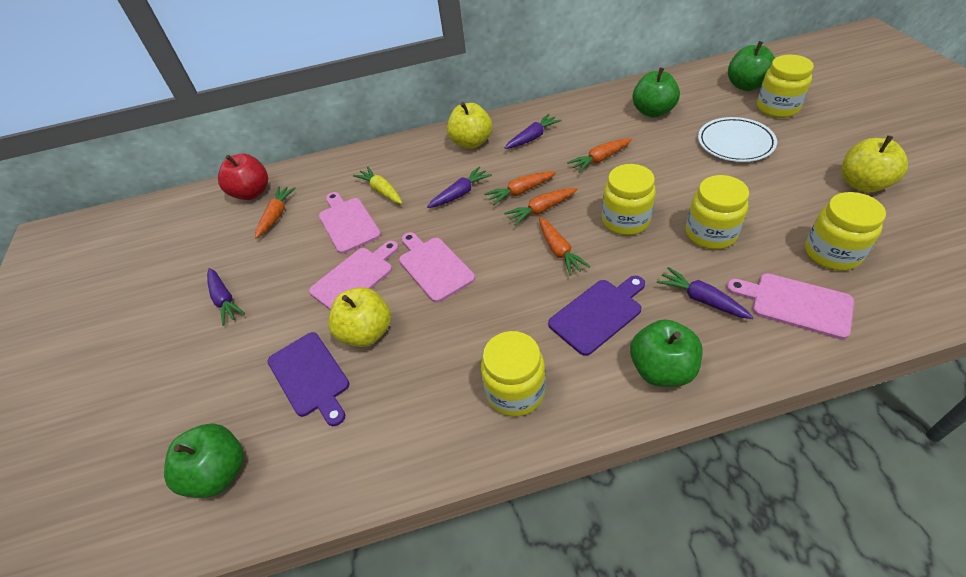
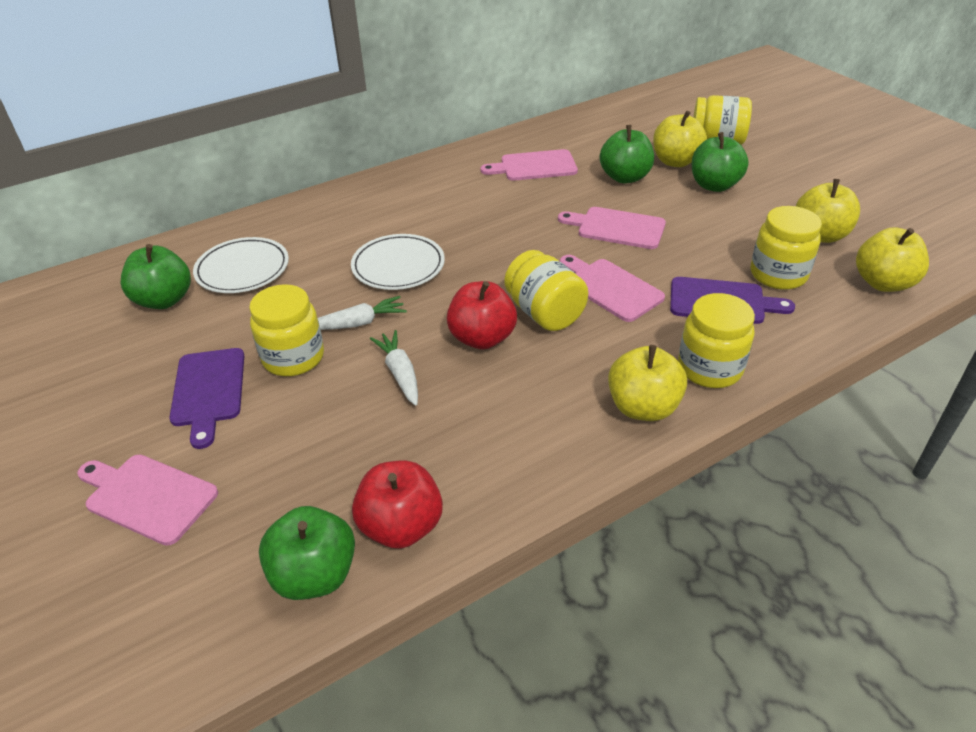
orange carrot: [255,187,296,238] [484,171,556,206] [504,188,577,225] [539,217,590,276] [567,138,632,173] = 5 -> none = 0
purple carrot: [207,268,245,326] [427,167,492,208] [505,114,562,149] [657,267,753,319] = 4 -> none = 0
red apple: [218,154,268,200] = 1 -> [352,461,443,549] [447,281,517,349] = 2
white carrot: none = 0 -> [318,296,407,330] [370,330,418,406] = 2
white plate: [698,117,777,162] = 1 -> [193,237,289,293] [351,234,445,290] = 2
yellow apple: [328,287,391,347] [447,102,492,149] [842,135,908,193] = 3 -> [608,345,687,421] [653,111,707,167] [796,179,860,243] [856,227,929,292] = 4
yellow carrot: [353,167,402,204] = 1 -> none = 0

